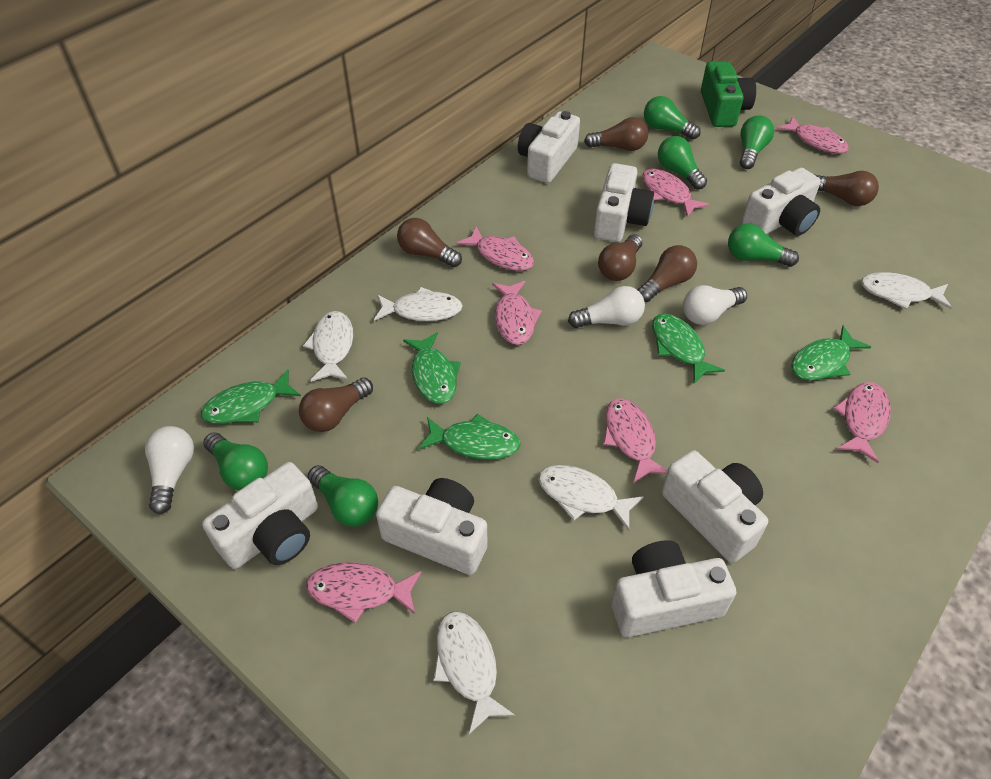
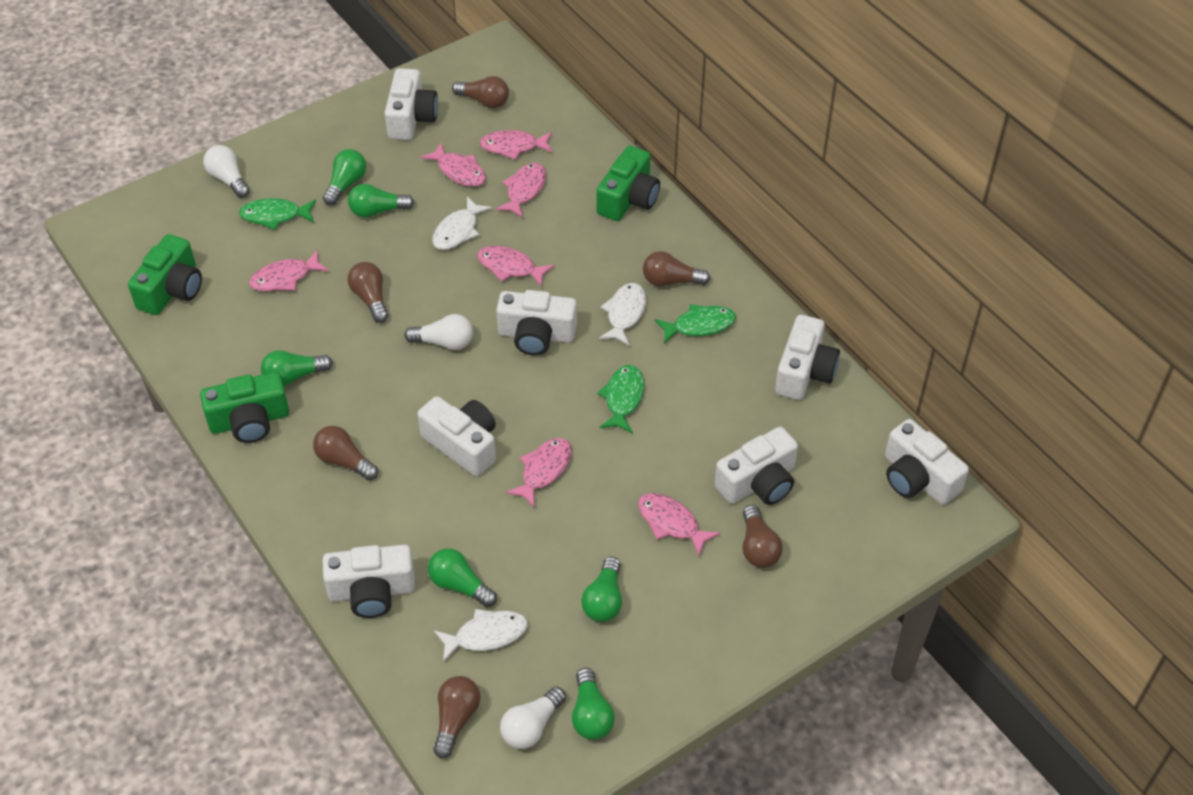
green camera: [701,61,756,127] = 1 -> [128,234,202,315] [200,372,290,443] [597,146,660,221] = 3
green fish: [201,369,301,424] [403,332,461,404] [418,414,521,460] [652,314,725,383] [791,325,871,381] = 5 -> [239,198,316,230] [597,365,644,433] [655,304,736,343] = 3
white fish: [303,311,353,382] [374,287,463,321] [433,611,515,734] [538,465,643,531] [861,272,952,309] = 5 -> [432,197,492,250] [434,609,528,662] [599,283,646,346] = 3

